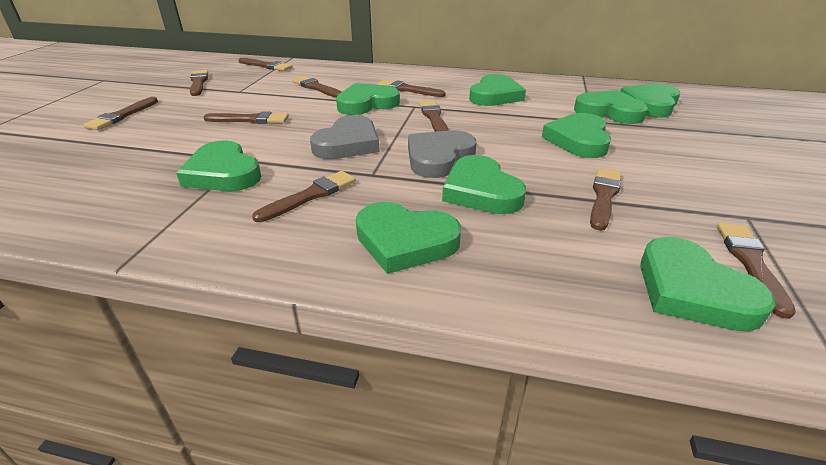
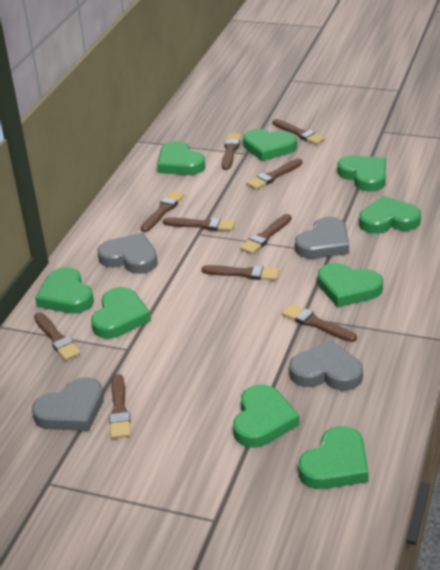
grey heart: [310,115,379,159] [408,130,477,178] = 2 -> [32,377,104,431] [97,233,158,274] [289,340,363,391] [295,217,349,259] = 4

